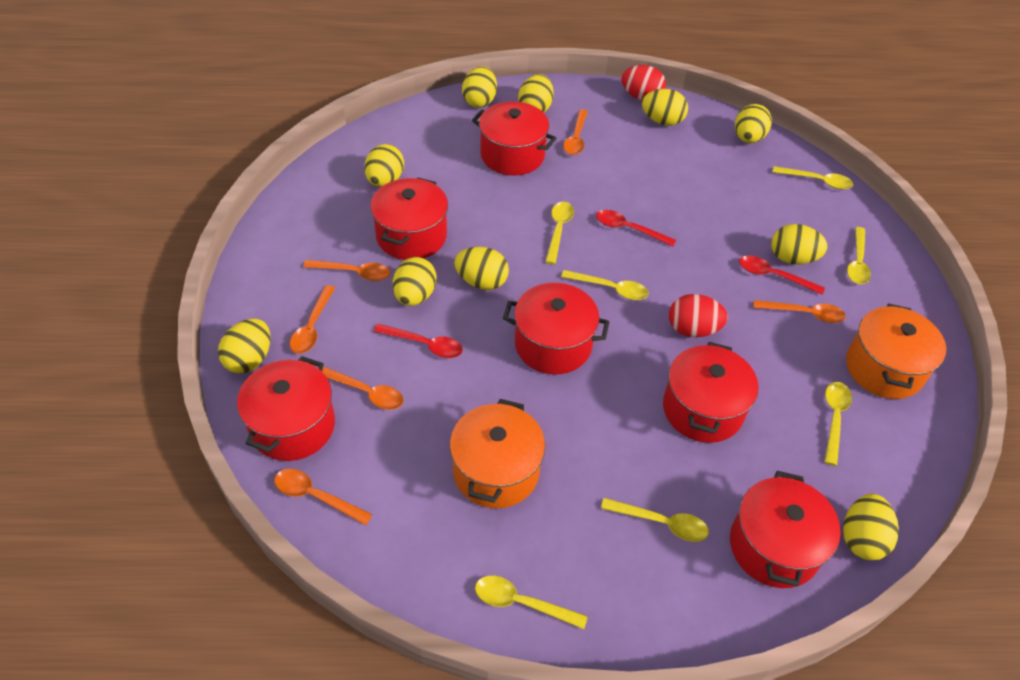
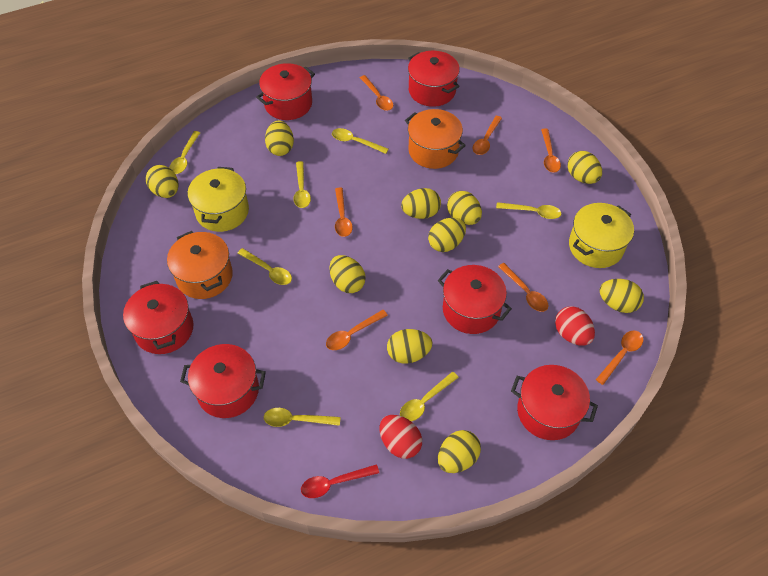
orange spoon: [274,469,373,525] [290,285,335,354] [303,260,391,281] [322,366,404,410] [563,109,588,155] [753,300,846,323] = 6 -> [326,310,388,350] [335,188,353,237] [360,75,393,111] [473,116,502,155] [498,263,548,312] [541,128,561,173] [596,331,643,385] = 7
red spoon: [373,324,463,358] [596,210,676,246] [739,256,825,295] = 3 -> [301,464,379,498] = 1
yellow pot: none = 0 -> [188,167,249,232] [569,203,634,268] = 2

